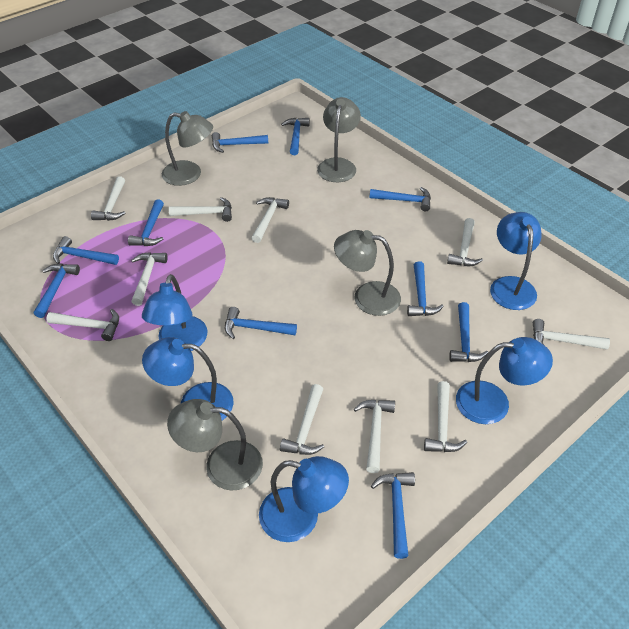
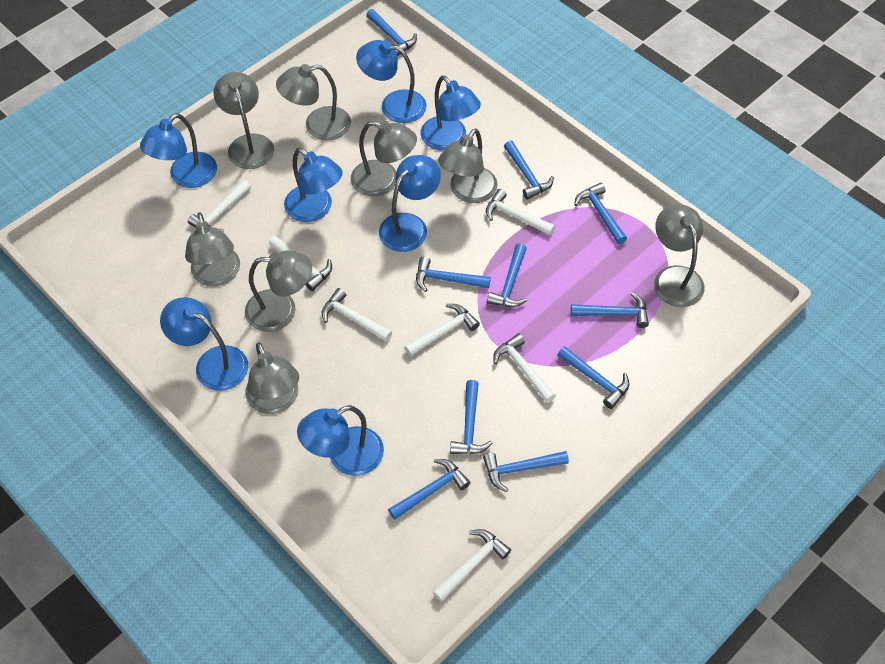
blue lamp: [142,274,208,351] [142,337,233,421] [259,456,349,542] [456,337,553,424] [490,212,542,310] = 5 -> [140,113,217,188] [160,297,248,391] [284,148,343,222] [297,405,384,476] [356,40,427,123] [379,155,441,252] [420,76,481,150] = 7
grey lamp: [162,111,213,186] [167,399,263,491] [317,97,361,182] [334,230,401,316] = 4 -> [185,212,240,286] [213,72,274,169] [245,251,312,332] [245,342,299,414] [276,64,351,140] [351,121,417,196] [438,128,498,203] [654,204,705,307] = 8
white hammer: [46,309,119,341] [91,176,125,221] [131,252,168,306] [169,197,232,222] [252,197,289,243] [280,384,324,455] [354,400,395,473] [424,381,467,452] [447,218,483,266] [533,319,610,350] = 10 -> [188,180,251,232] [269,236,332,291] [322,288,392,342] [404,304,480,356] [433,529,511,602] [486,189,555,235] [493,334,556,403] = 7

